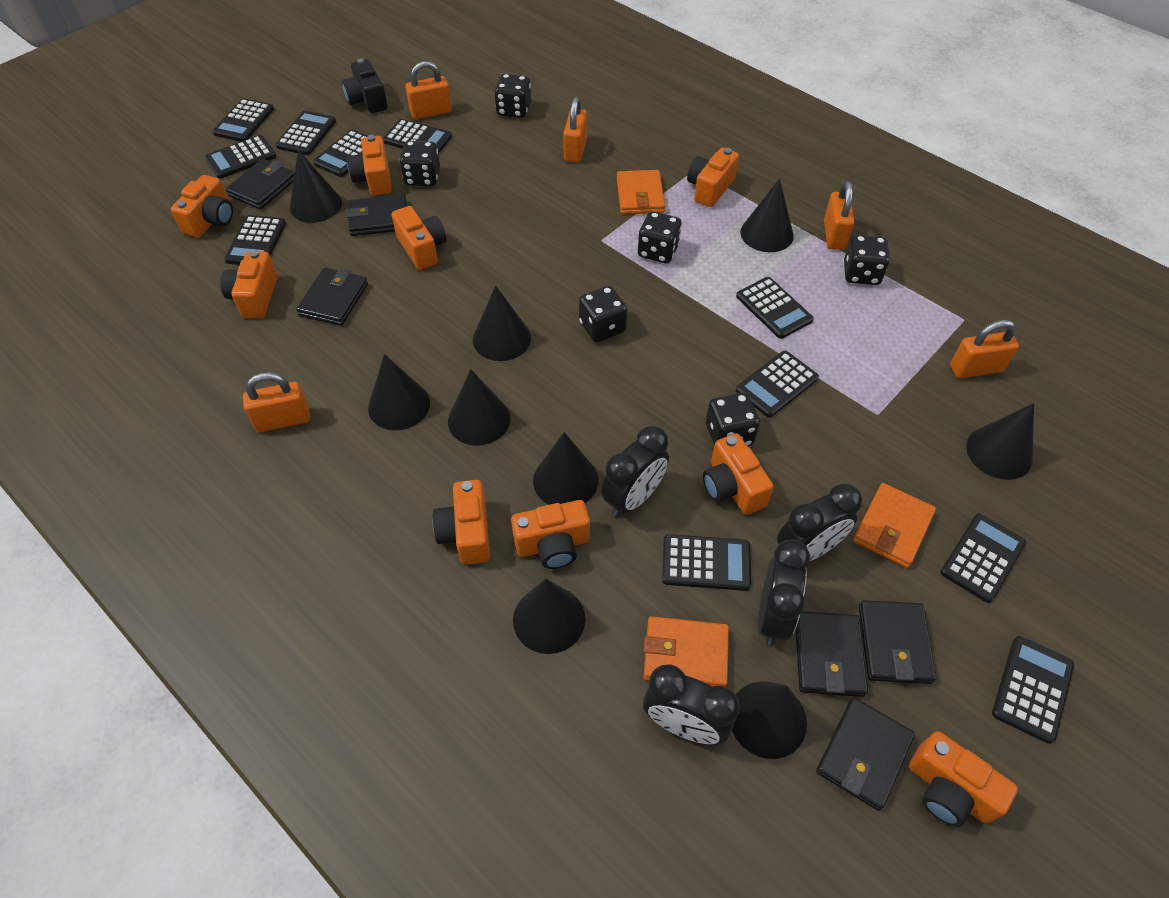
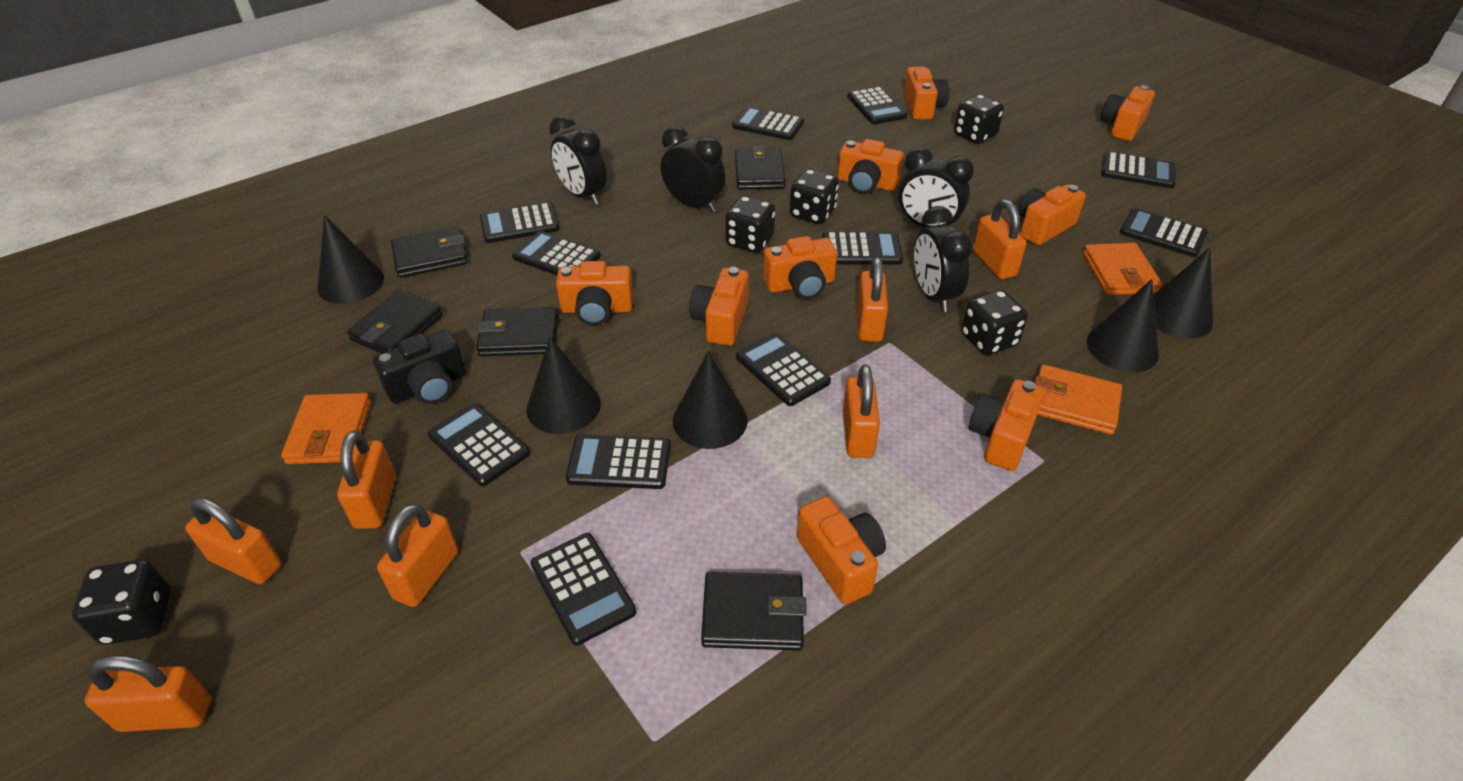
black cone: [290,150,342,223] [368,354,430,430] [448,369,510,446] [473,285,531,361] [513,579,585,654] [533,432,598,505] [732,681,807,759] [740,179,794,252] [966,403,1034,480] = 9 -> [317,215,384,304] [526,337,601,434] [673,351,748,449] [1087,279,1159,372] [1154,247,1213,338] = 5
black dice: [399,141,440,186] [494,74,531,118] [579,286,627,342] [638,211,682,264] [706,393,760,446] [844,235,890,285] = 6 -> [72,559,171,645] [725,196,775,253] [790,169,839,224] [954,94,1004,144] [961,290,1028,355] = 5
black wallet: [226,159,295,210] [296,268,368,326] [346,194,407,236] [795,611,868,697] [816,698,915,811] [859,600,936,684] = 6 -> [347,290,443,354] [391,227,468,278] [476,307,559,356] [701,572,807,651] [735,146,786,190] = 5
orange padlock: [243,372,310,432] [405,61,452,119] [563,97,587,162] [824,181,854,250] [950,320,1019,378] = 5 -> [85,655,211,732] [185,497,281,584] [337,431,396,529] [377,504,458,607] [843,365,880,458] [857,257,888,342] [973,199,1027,279] = 7

